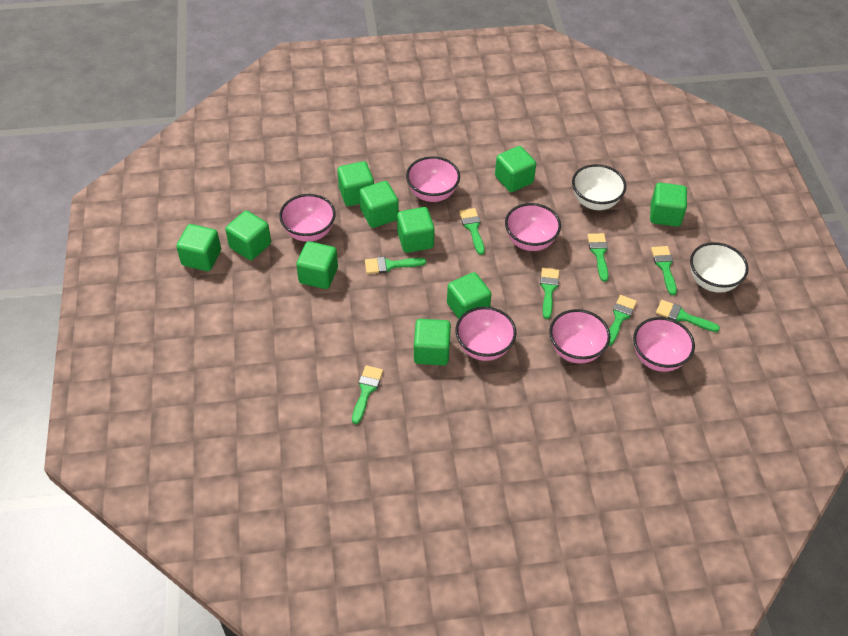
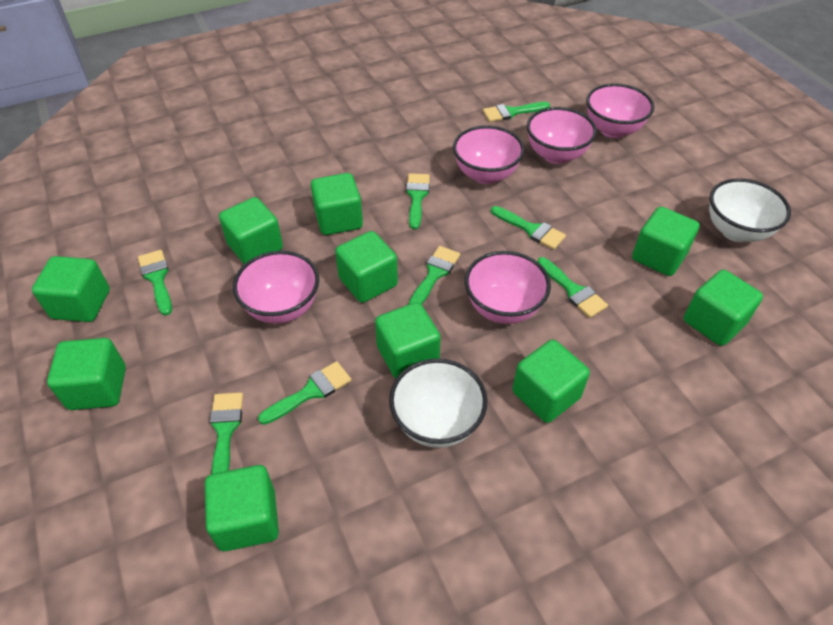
pink bowl: [279,194,336,242] [406,156,460,202] [455,307,516,361] [505,203,561,251] [549,309,611,364] [633,317,695,372] = 6 -> [233,251,319,324] [453,125,525,184] [465,251,551,324] [527,107,597,164] [586,83,654,138] = 5

